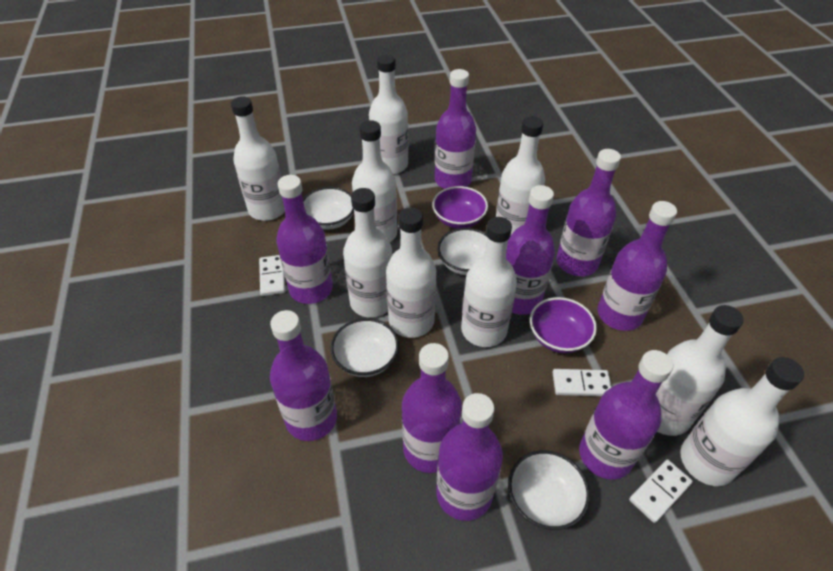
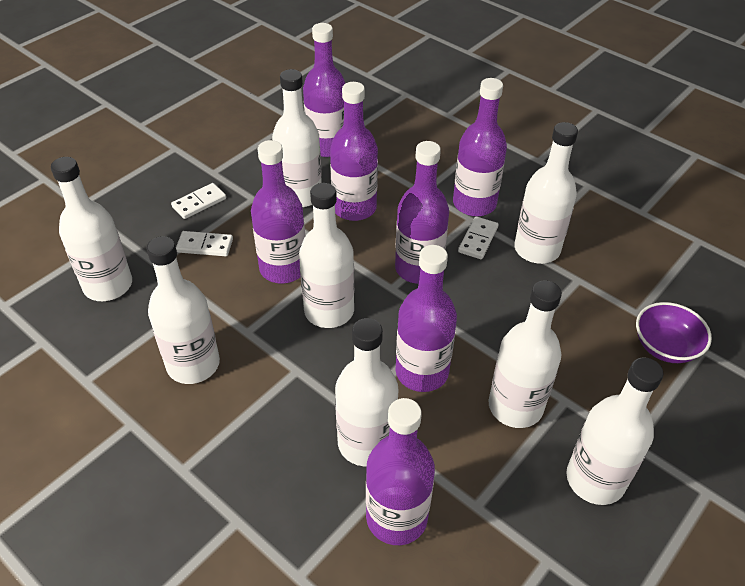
purple bottle: [270,310,337,441] [276,175,333,304] [402,343,462,473] [435,69,476,189] [436,393,503,521] [506,185,555,315] [557,149,621,276] [579,350,673,480] [598,201,677,331] = 9 -> [251,140,305,284] [303,23,345,157] [330,82,378,221] [366,398,435,545] [395,141,449,284] [396,245,457,392] [453,78,507,216] = 7
purple bowl: [432,186,488,229] [530,297,597,353] = 2 -> [636,302,712,363] = 1
white bottle: [231,97,285,221] [343,188,392,318] [352,120,397,242] [369,54,408,175] [386,208,436,338] [461,217,517,347] [496,116,545,235] [656,305,744,436] [681,357,804,486] = 9 -> [51,157,132,301] [146,236,220,384] [272,69,322,207] [299,183,354,328] [335,318,399,466] [488,280,562,428] [514,122,578,264] [566,357,664,505] = 8
white bowl: [303,187,354,230] [330,318,399,377] [437,228,487,275] [508,450,590,530] = 4 -> none = 0

